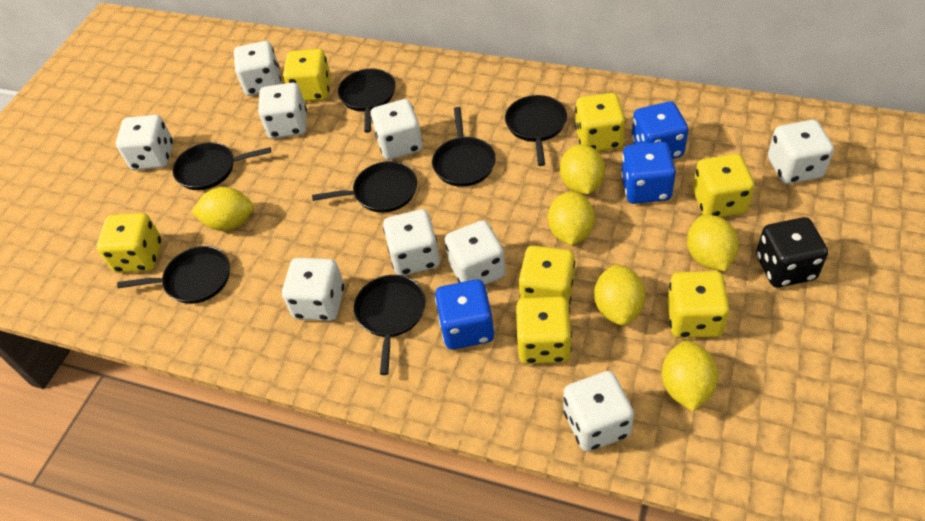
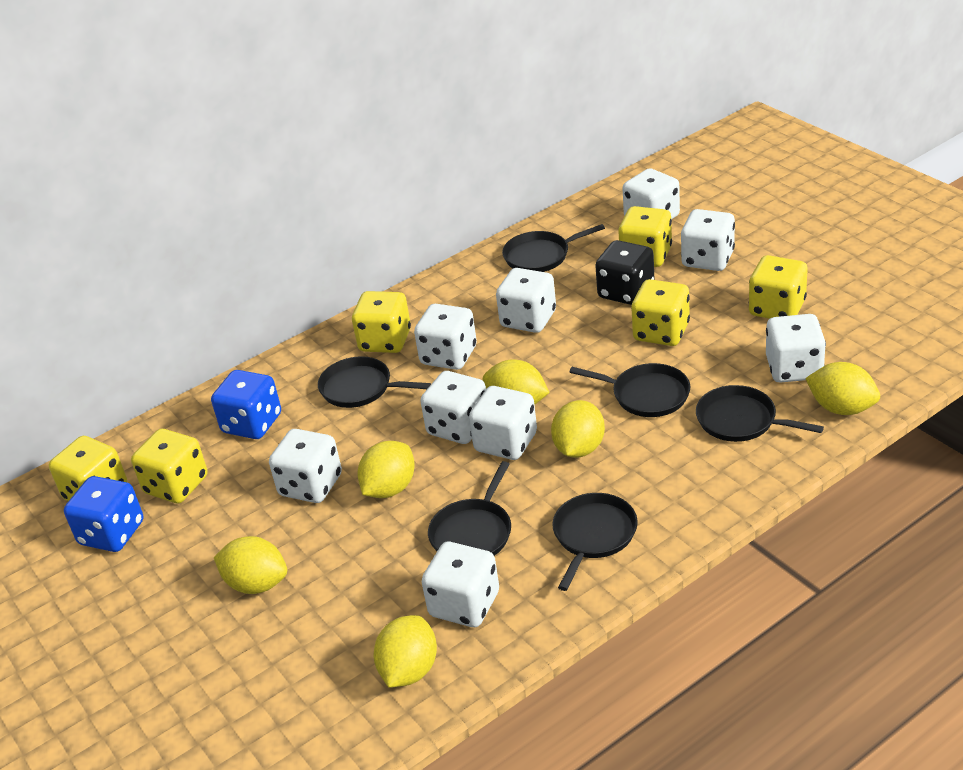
black pan: [117,246,230,304] [173,142,271,190] [312,161,417,213] [338,69,396,133] [354,275,426,375] [432,107,496,187] [505,95,567,166] = 7 -> [318,356,431,408] [428,461,511,556] [502,224,605,272] [552,493,638,591] [569,363,690,417] [696,385,824,442] = 6
blue dice: [435,279,495,350] [621,142,676,204] [632,101,688,159] = 3 -> [64,476,143,552] [211,370,281,439] = 2
yellow dice: [97,213,162,273] [283,49,331,102] [516,297,572,364] [518,246,575,305] [575,93,626,152] [667,271,730,338] [693,154,755,217] = 7 -> [49,436,127,501] [131,429,208,503] [352,291,411,353] [618,206,672,267] [631,279,690,346] [749,255,808,319] = 6

